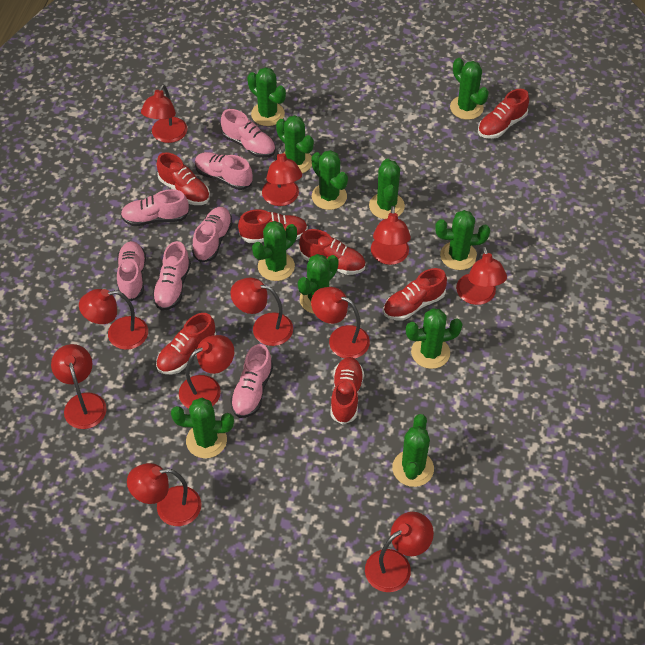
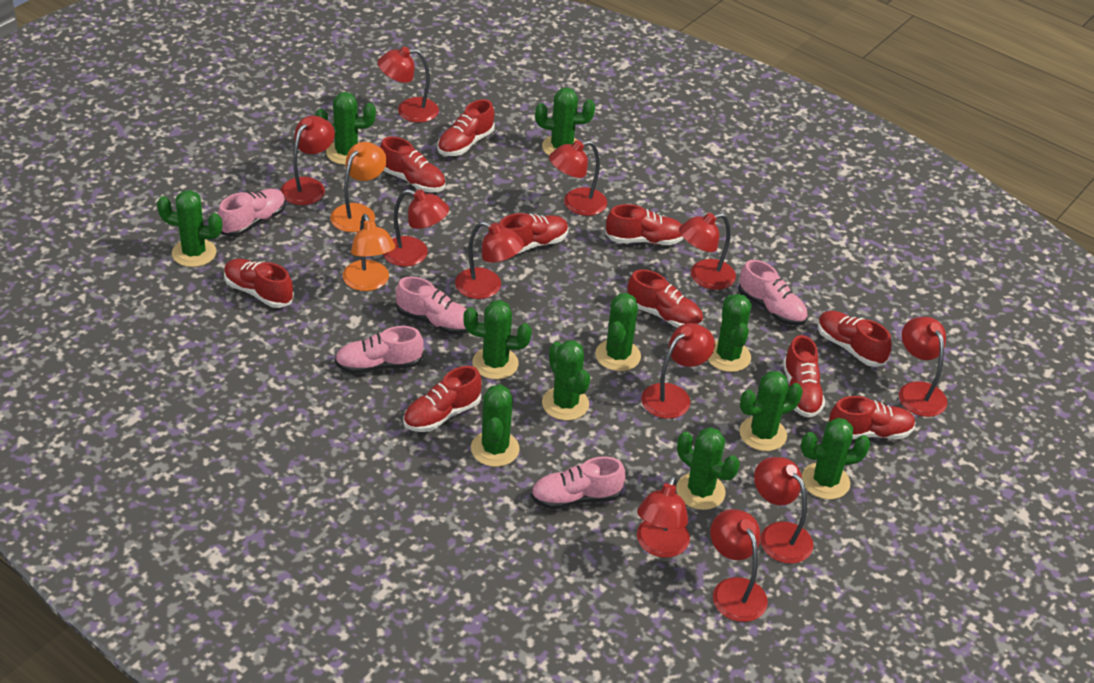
orange lamp: none = 0 -> [330,142,387,232] [343,214,395,291] = 2
pink shoe: [117,241,146,301] [121,189,189,226] [152,241,191,311] [192,207,233,262] [195,152,253,190] [221,109,275,158] [230,344,273,418] = 7 -> [218,189,286,237] [335,326,424,374] [396,276,468,334] [531,456,625,509] [738,260,808,326] = 5
red shoe: [156,313,216,374] [157,152,210,205] [238,209,308,243] [299,229,365,275] [330,357,364,425] [383,268,447,320] [478,89,529,139] = 7 -> [224,259,294,308] [380,137,445,192] [403,366,482,432] [437,99,495,156] [499,213,568,254] [605,204,683,245] [627,269,703,328] [783,335,825,418] [818,311,892,367] [829,396,916,439] = 10

